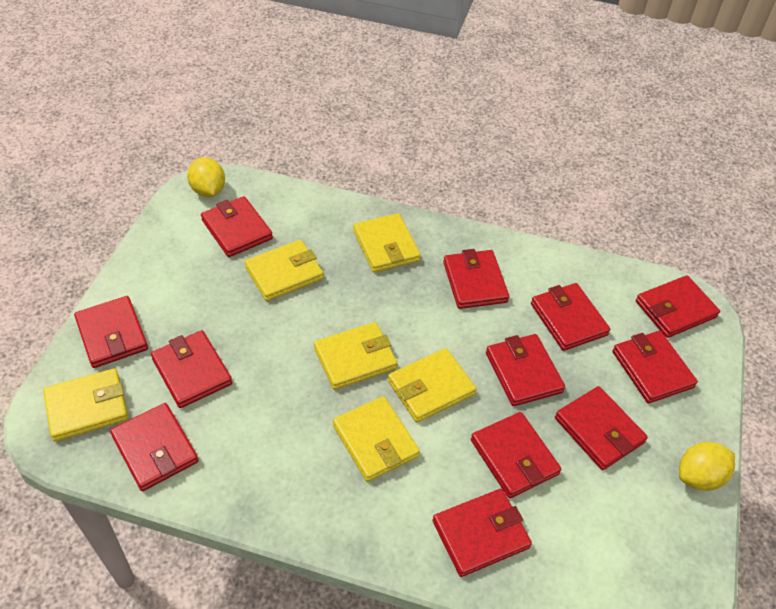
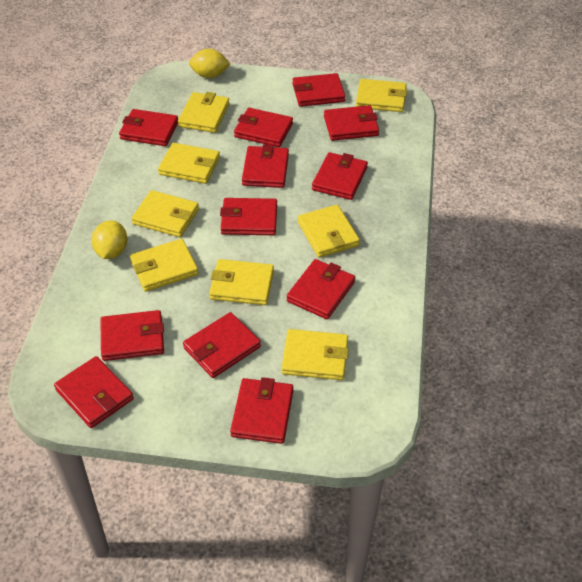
yellow wallet: [43,368,128,441] [245,240,324,301] [314,322,397,390] [333,396,420,482] [353,213,421,273] [388,348,476,422] = 6 -> [130,239,198,292] [131,190,199,237] [158,143,220,184] [178,92,230,133] [209,259,274,305] [282,329,349,380] [298,205,360,258] [356,79,407,112] = 8

